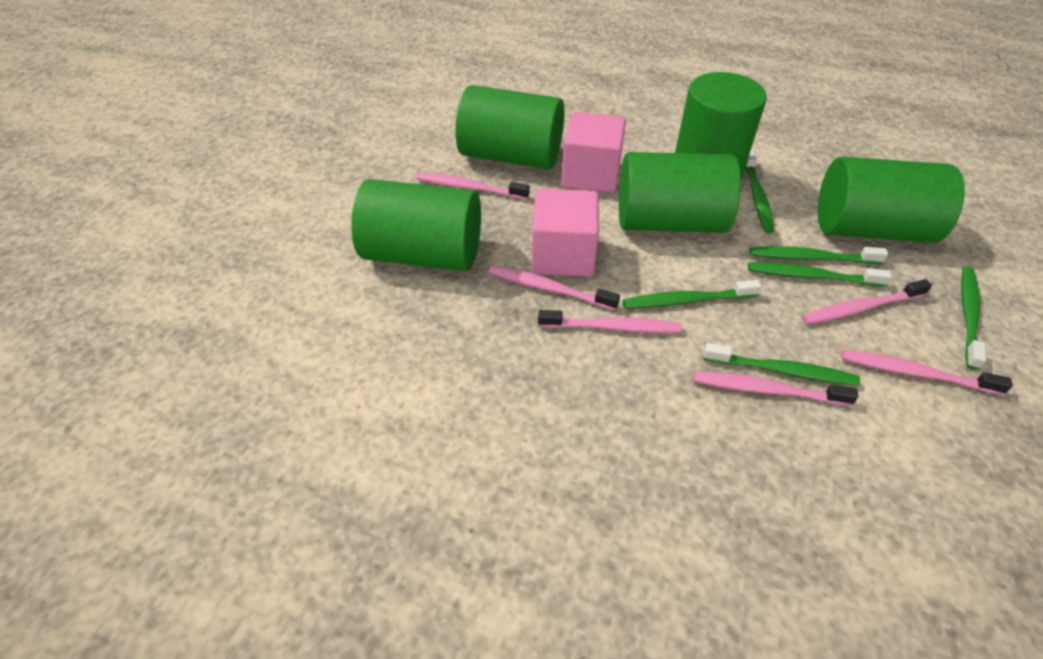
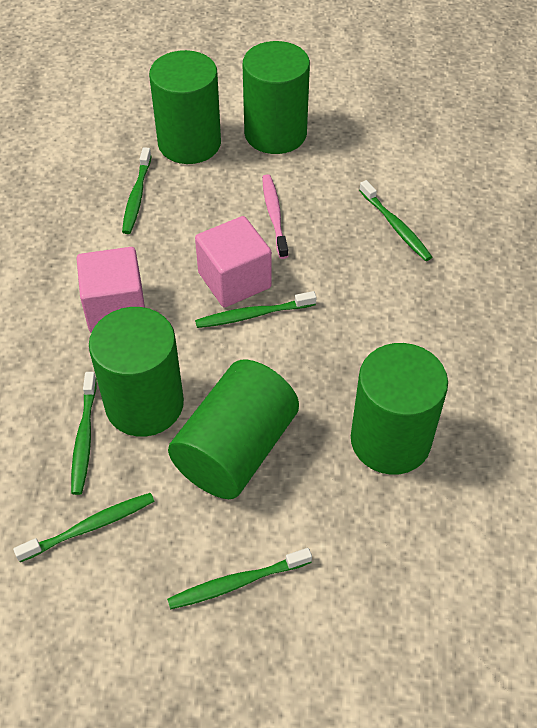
pink toothbrush: [417,172,530,200] [489,265,620,311] [538,310,682,333] [694,372,858,406] [802,279,932,324] [841,350,1013,395] = 6 -> [262,174,288,259] = 1

